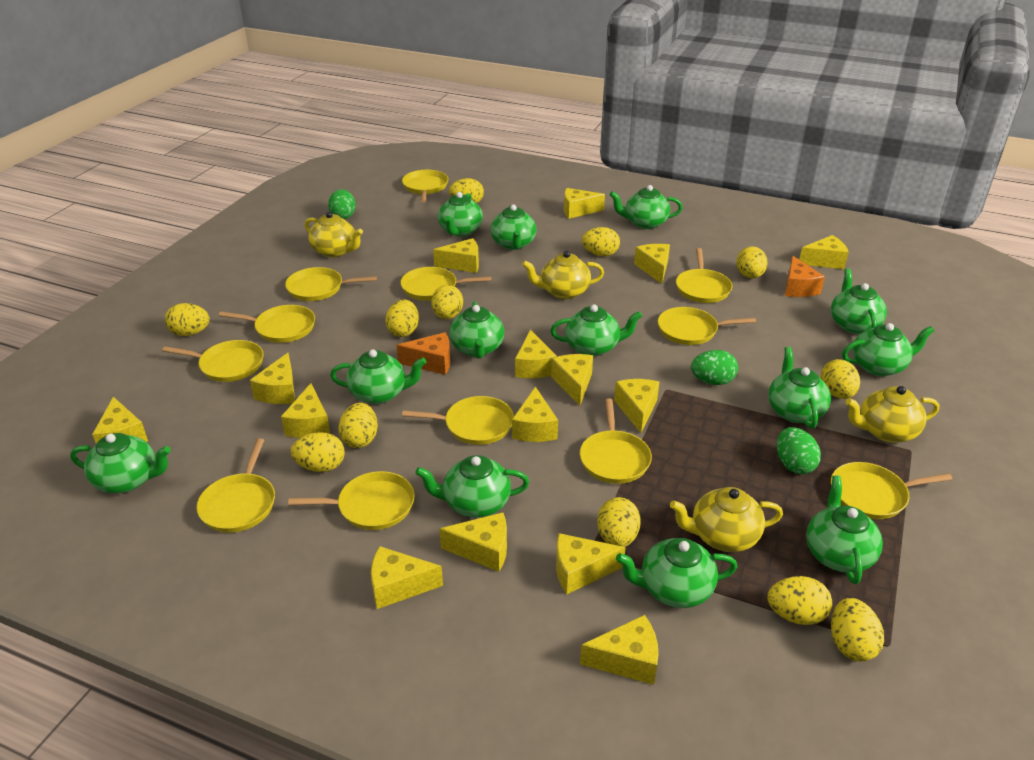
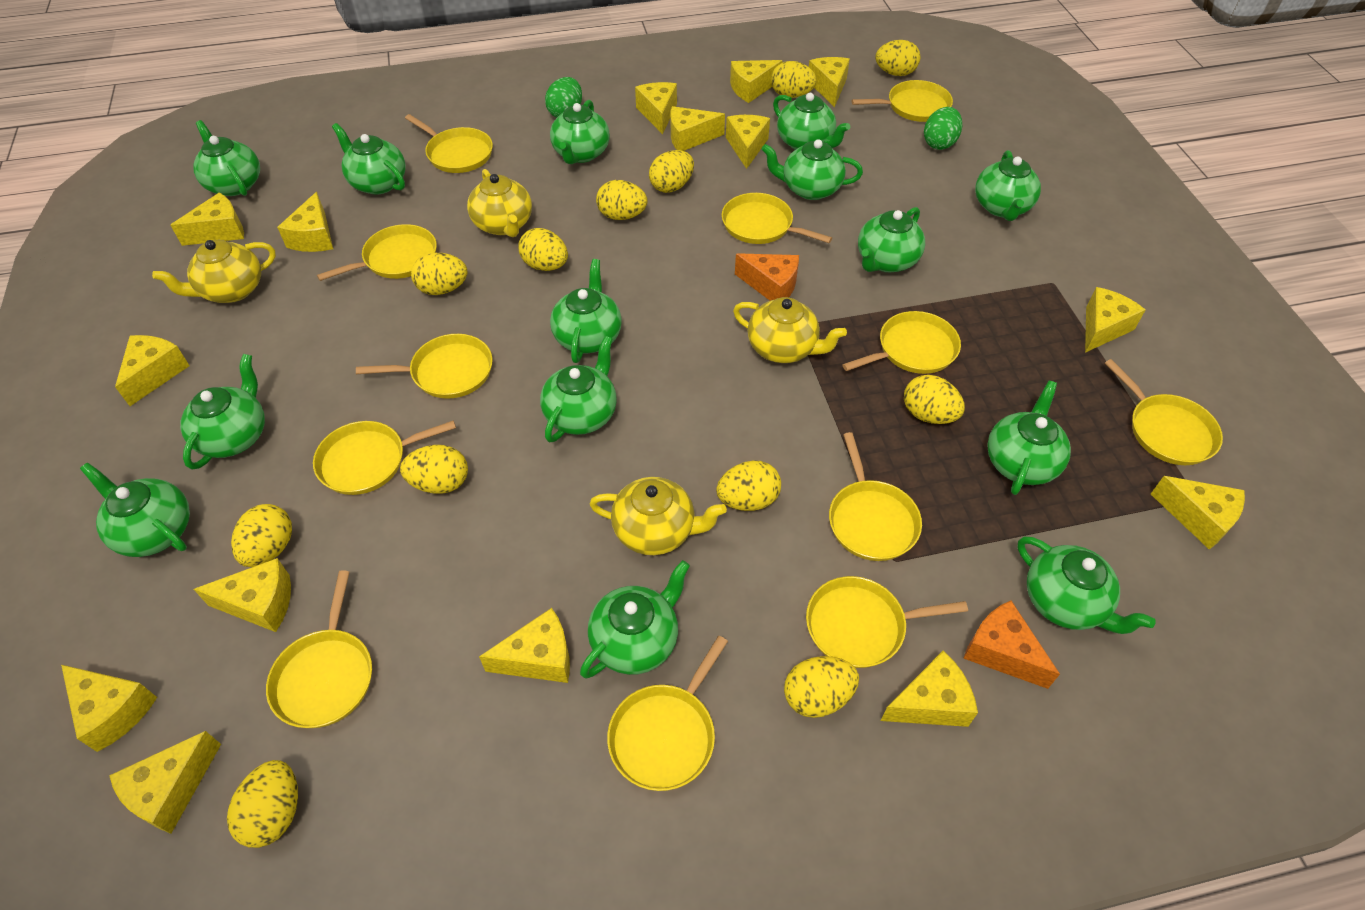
green egg: [328,189,356,219] [691,350,738,385] [777,427,821,474] = 3 -> [545,77,582,118] [924,107,962,150] = 2
green teapot: [70,433,171,493] [330,349,426,404] [415,455,529,518] [438,192,483,236] [449,302,504,359] [490,205,536,250] [550,305,642,356] [610,185,683,229] [616,538,737,608] [768,347,831,429] [806,476,883,584] [831,269,887,334] [842,323,934,376] = 13 -> [80,463,190,557] [180,354,265,470] [193,120,260,196] [332,123,406,195] [540,336,617,442] [550,100,610,164] [550,259,622,363] [580,560,690,678] [761,139,863,200] [773,93,850,150] [858,207,925,272] [975,150,1041,221] [987,381,1071,495] [1017,537,1156,634] = 14

